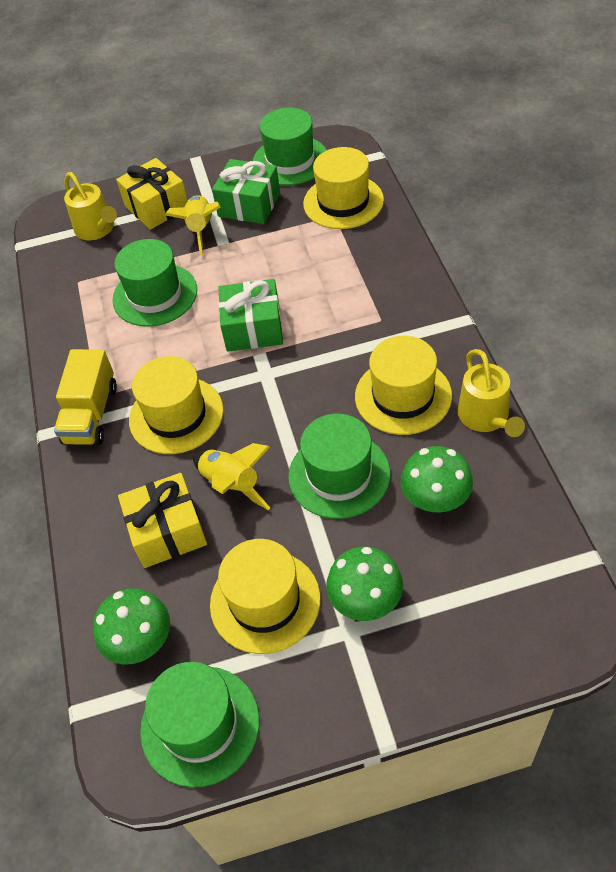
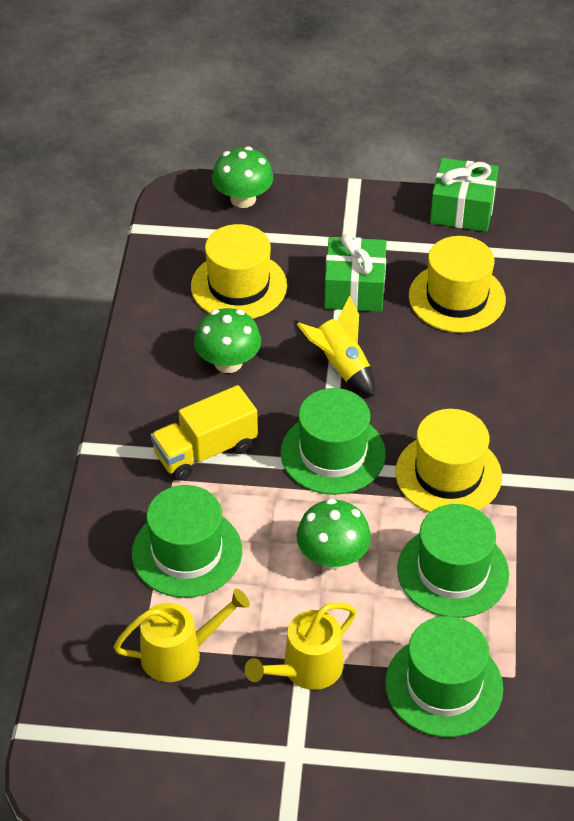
yellow gift: [116,158,188,230] [118,473,207,568] = 2 -> none = 0
yellow hat: [129,356,224,454] [210,539,321,654] [303,147,384,229] [355,336,452,435] = 4 -> [191,224,287,319] [395,409,502,513] [409,236,506,333] = 3
yellow rocket: [165,195,221,255] [193,443,270,510] = 2 -> [297,296,375,397] = 1

